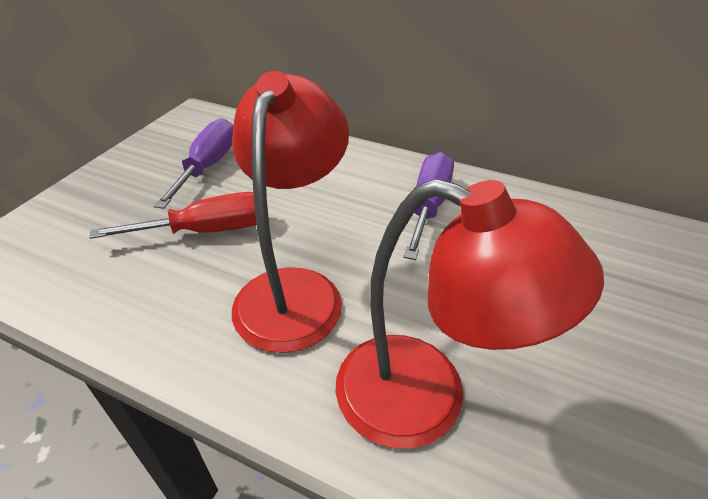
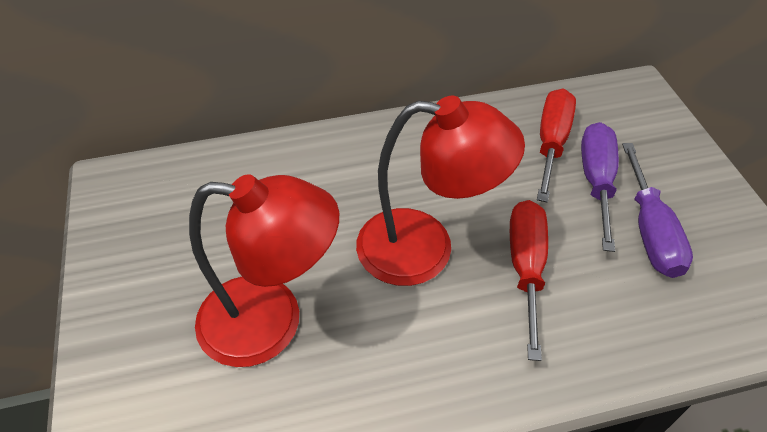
red screwdriver: [89,192,256,239] = 1 -> [510,200,548,361] [537,88,576,203] = 2

